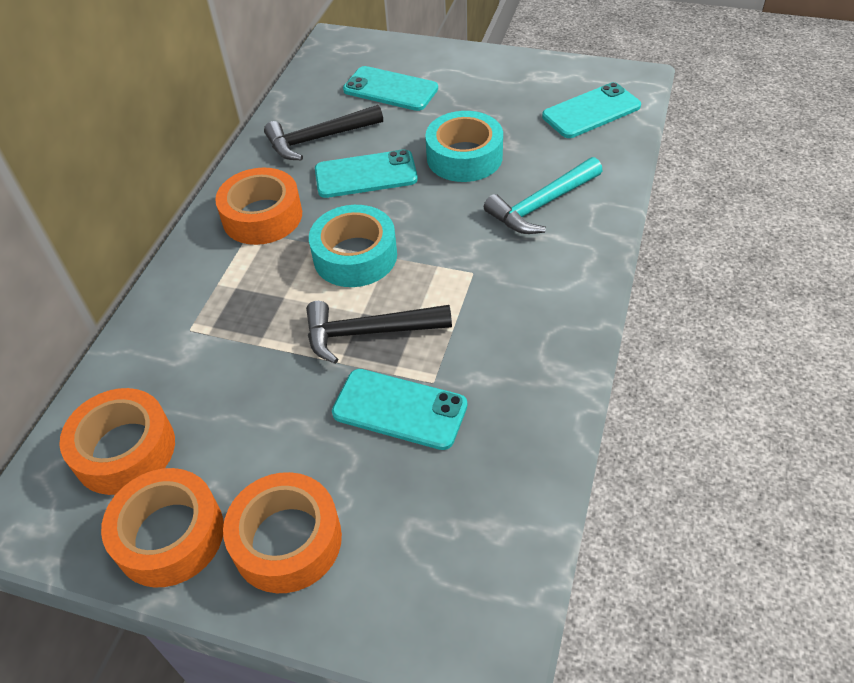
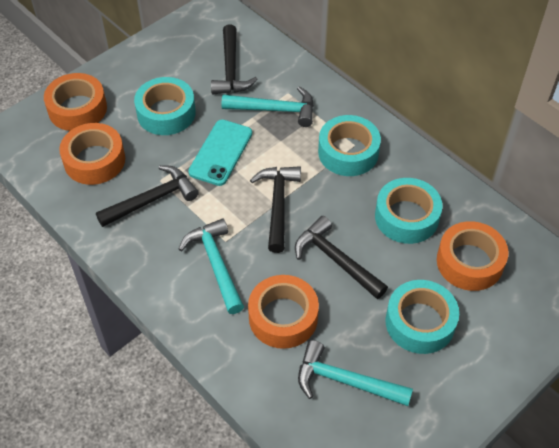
black hammer: [264,105,383,160] [306,301,452,364] = 2 -> [96,165,199,227] [211,24,258,95] [250,166,301,253] [295,216,388,299] = 4
turquoise hammer: [484,157,603,234] = 1 -> [179,218,244,314] [221,86,314,127] [298,340,413,406] = 3
turquoise phone: [315,149,418,198] [332,369,467,450] [343,66,438,111] [542,82,641,138] = 4 -> [188,120,252,186] = 1
turquoise tape: [309,205,397,287] [425,111,503,182] = 2 -> [134,77,196,135] [318,115,381,176] [375,178,443,244] [386,280,459,354] = 4

